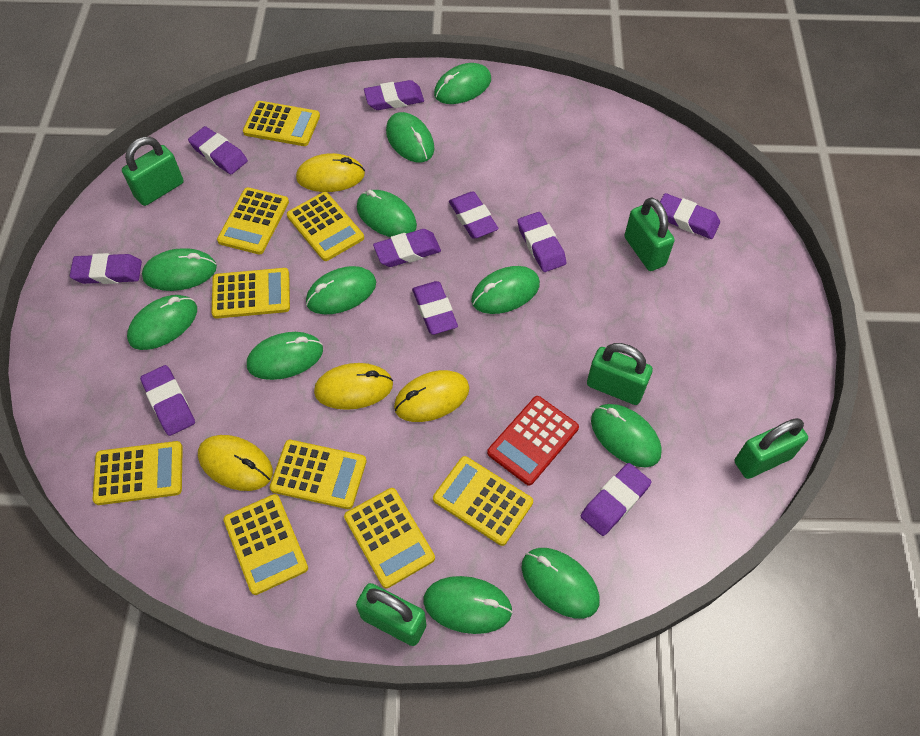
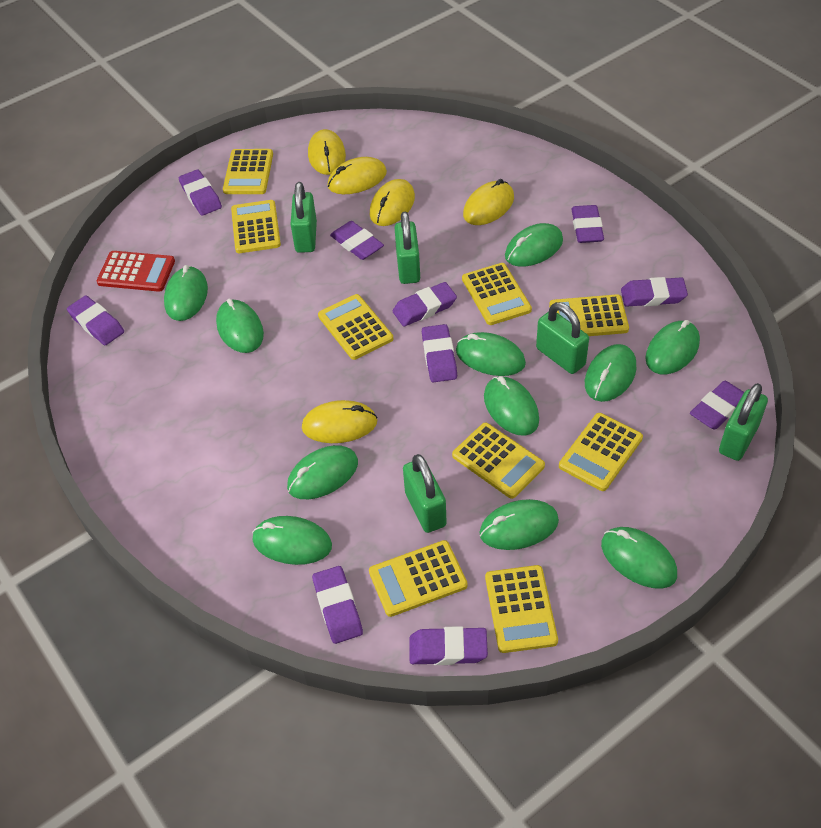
yellow mouse: [198,435,273,491] [296,153,365,192] [314,363,393,410] [394,370,469,422] = 4 -> [302,400,378,443] [308,129,346,175] [327,157,387,194] [370,179,415,226] [463,179,514,225] = 5

